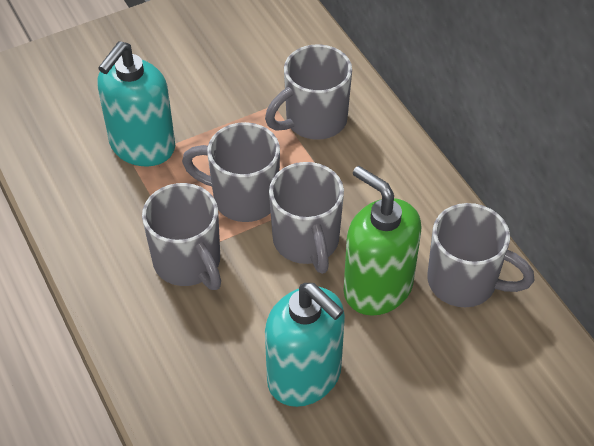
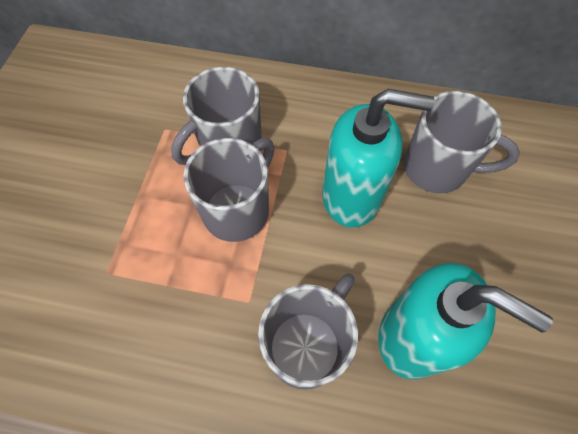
green soap dispenser: [344,166,421,316] = 1 -> none = 0
grey mug: [142,183,221,290] [182,122,280,222] [265,44,352,140] [269,162,344,274] [427,203,534,307] = 5 -> [171,67,262,165] [183,138,275,242] [258,273,358,390] [404,91,520,194] = 4

